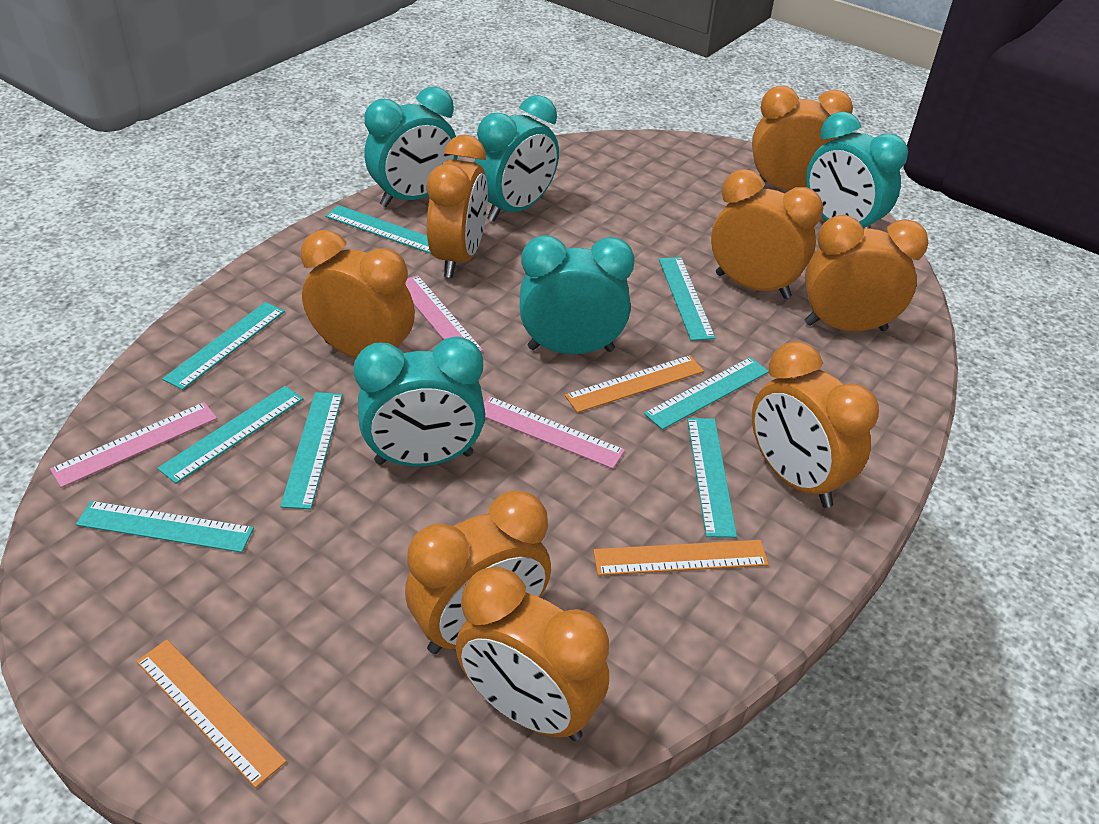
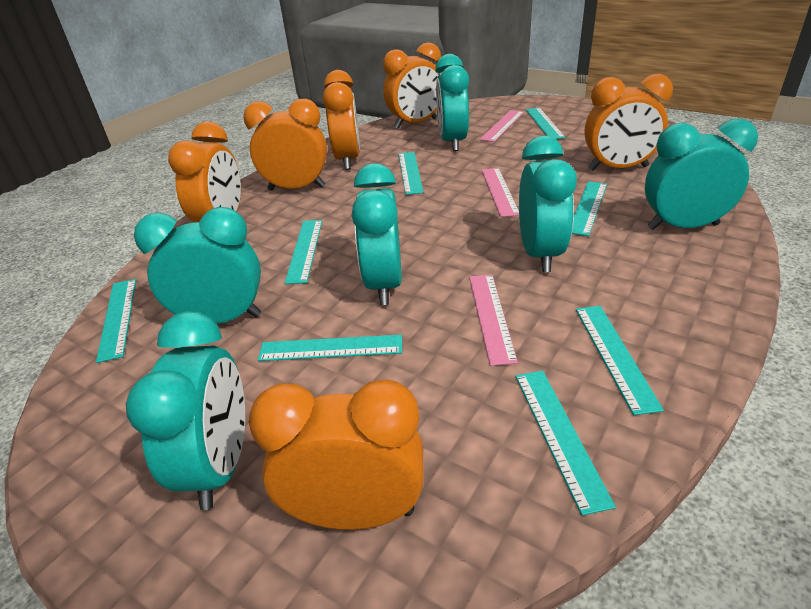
orange clock: [301,230,415,358] [405,490,551,654] [427,135,488,278] [456,567,609,741] [711,169,823,299] [752,86,853,190] [752,341,879,508] [805,215,928,331] = 8 -> [168,122,241,222] [243,99,327,191] [249,379,424,530] [323,70,360,170] [383,42,441,129] [584,74,673,171] = 6
orange ruler: [136,640,287,788] [565,355,704,413] [593,540,769,576] = 3 -> none = 0
turquoise clock: [354,336,485,466] [364,87,458,207] [474,95,559,222] [520,235,635,354] [806,112,908,229] = 5 -> [126,311,245,510] [134,207,261,324] [352,163,402,305] [435,54,469,151] [519,136,577,272] [645,119,758,230] = 6

